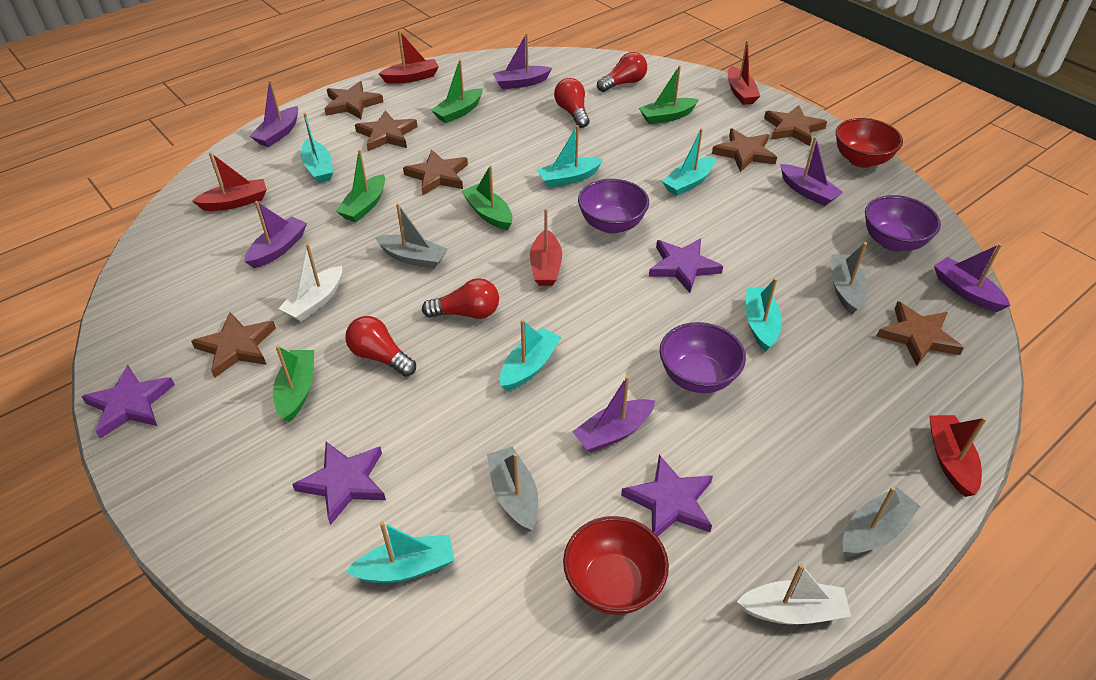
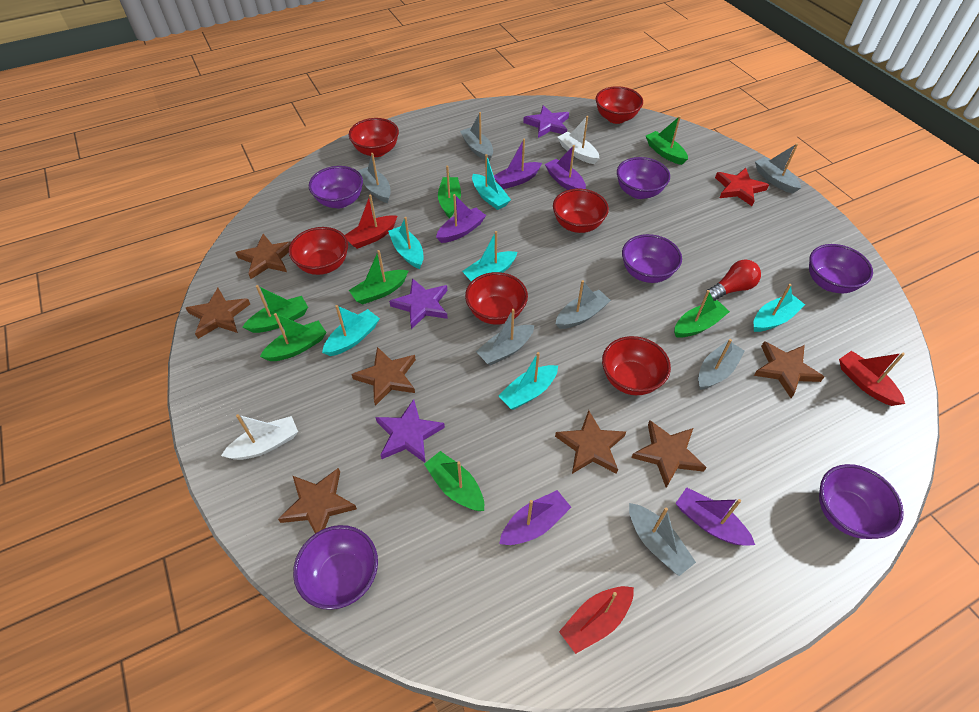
green boat: [273,345,314,422] [336,150,385,222] [431,60,483,123] [462,165,513,230] [639,65,699,124] = 5 -> [242,285,308,333] [260,313,327,361] [349,250,409,305] [424,451,484,511] [438,165,461,218] [646,116,688,165] [674,290,730,338] = 7
grey boat: [375,203,448,269] [487,447,538,532] [831,242,867,314] [843,487,920,556] = 4 -> [358,153,391,203] [460,112,493,161] [476,309,534,365] [556,280,611,329] [629,503,696,576] [698,339,745,390] [755,143,801,194] = 7
purple boat: [244,201,307,268] [250,80,298,147] [492,33,552,89] [572,376,655,453] [780,137,843,206] [934,243,1011,312] = 6 -> [436,194,486,243] [494,139,542,189] [499,490,571,545] [545,145,586,190] [675,487,755,546] = 5
purple bowl: [578,179,649,234] [660,322,746,393] [865,195,941,252] = 3 -> [293,525,378,610] [309,166,363,208] [617,157,670,199] [622,234,682,283] [809,244,873,293] [819,464,904,539] = 6
purple star: [81,365,175,439] [292,442,386,525] [621,455,713,537] [649,238,723,293] = 4 -> [375,399,445,463] [389,278,448,329] [523,105,569,138] = 3
red boat: [192,152,267,211] [378,30,439,84] [530,208,562,286] [728,40,760,105] [929,415,987,497] = 5 -> [345,194,397,249] [559,586,634,654] [839,351,905,406] = 3
red bowl: [563,516,669,615] [836,118,903,168] = 2 -> [289,227,348,275] [349,118,399,157] [465,272,528,325] [553,189,609,233] [596,86,643,124] [602,336,671,395] = 6
red light bulb: [345,316,416,377] [422,278,499,319] [554,78,589,128] [597,52,647,92] = 4 -> [706,260,761,301] = 1
red star: none = 0 -> [715,168,769,206] = 1

